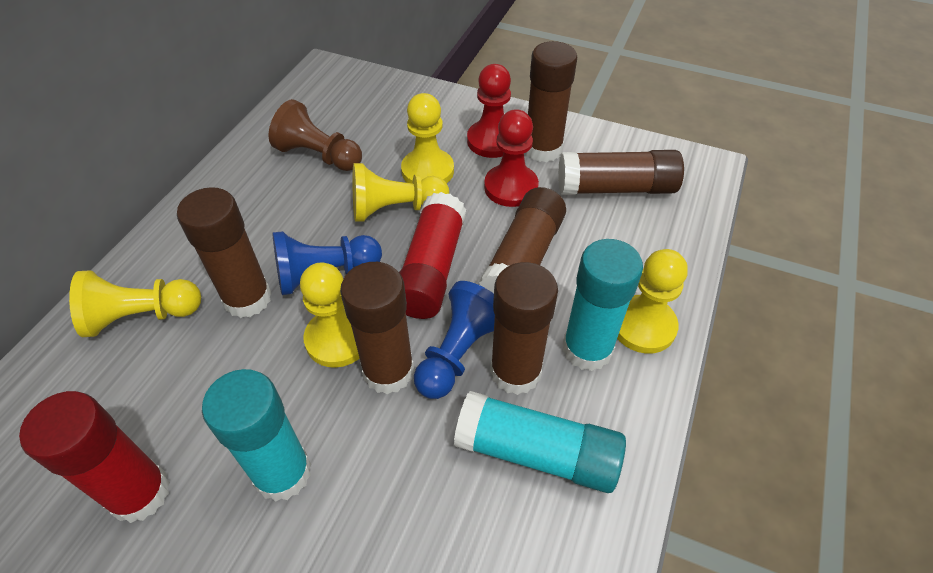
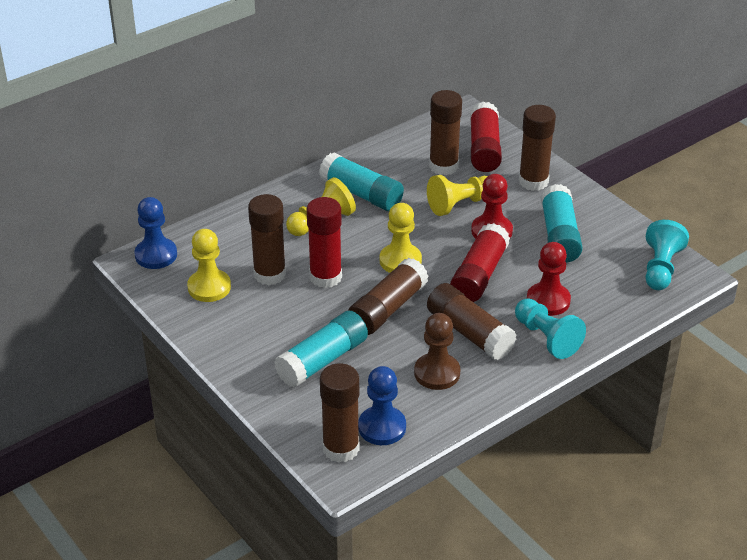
red glue stick: [19,391,170,523] [399,192,466,319] = 2 -> [307,197,342,288] [450,223,510,302] [470,102,502,172] = 3
turquoise pawn: none = 0 -> [515,298,586,359] [645,220,689,290] = 2
yellow pawn: [69,270,201,337] [300,263,359,368] [352,163,449,221] [401,93,454,183] [617,249,688,353] = 5 -> [187,229,231,302] [286,177,356,236] [380,203,422,273] [427,175,488,216] = 4

